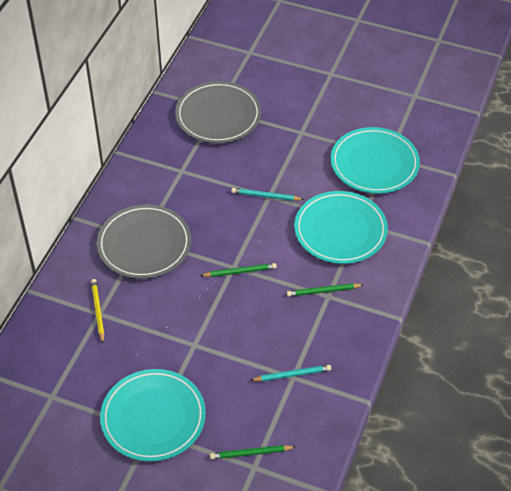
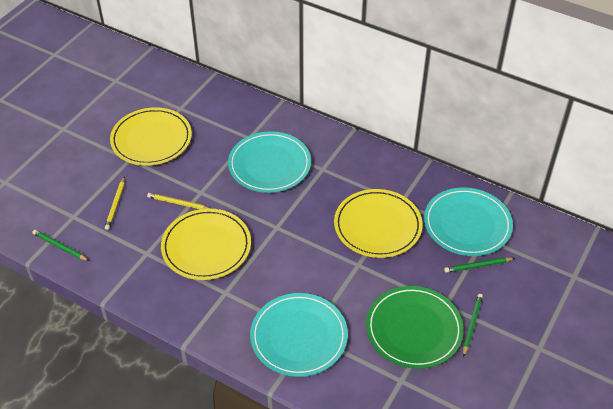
green plate: none = 0 -> [366,286,464,369] = 1
grey plate: [97,204,191,279] [175,81,261,143] = 2 -> none = 0
turquoise pencil: [231,188,304,201] [251,365,331,381] = 2 -> none = 0
yellow pencil: [91,279,105,343] = 1 -> [105,176,125,230] [147,193,211,209] = 2
yellow plate: none = 0 -> [110,107,192,166] [161,209,251,280] [334,189,423,258] = 3

